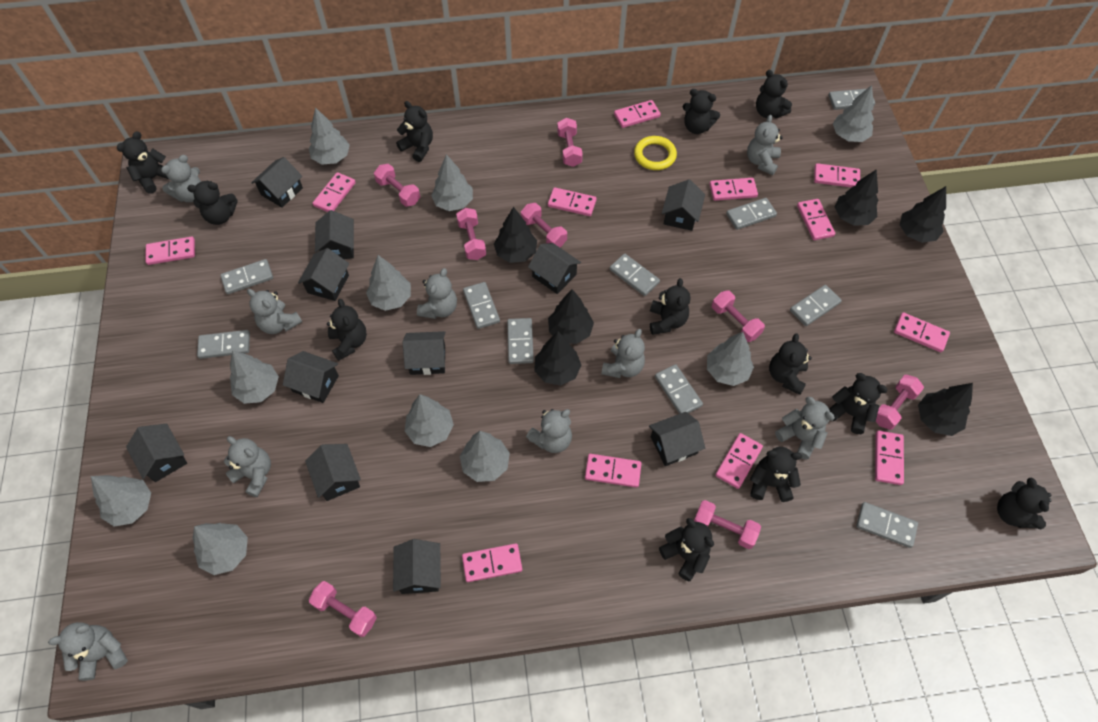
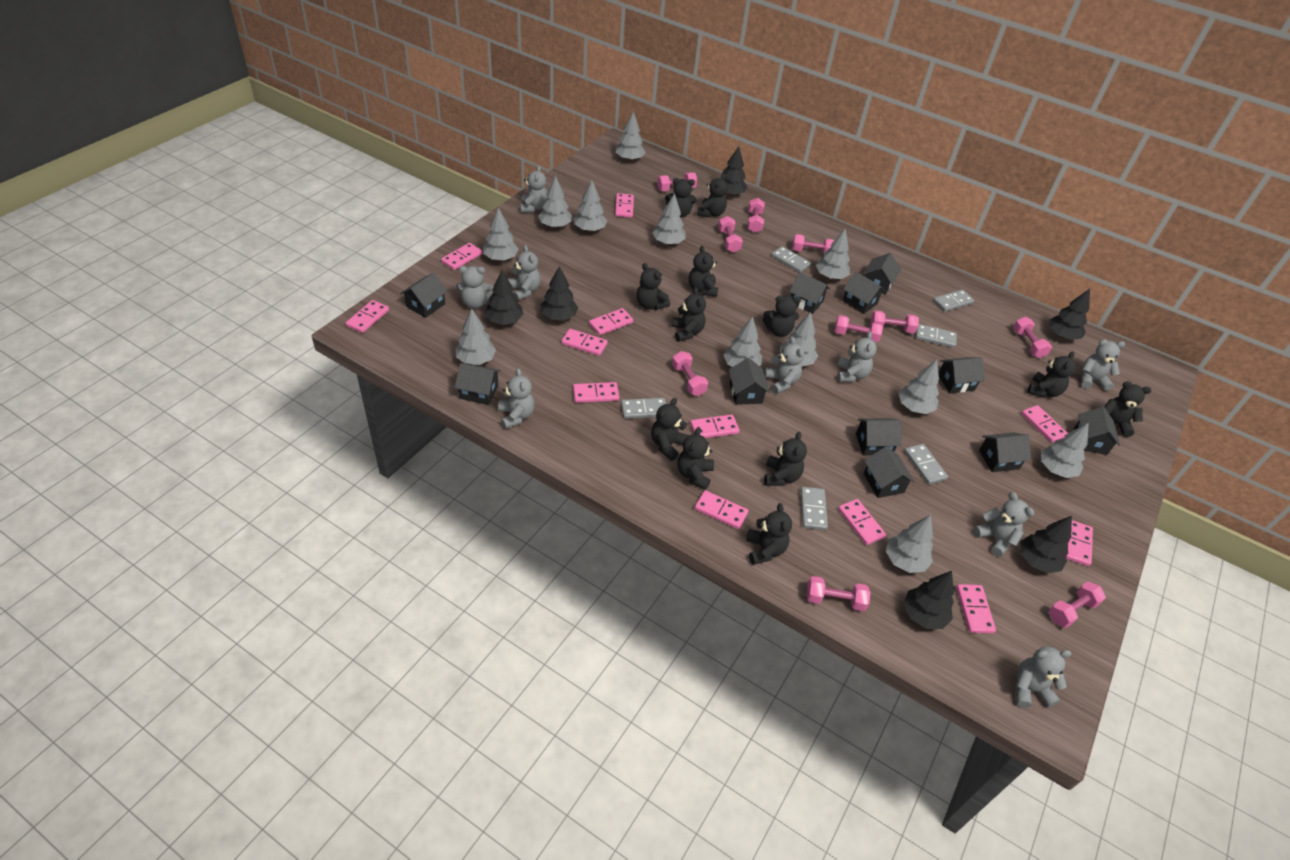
grey domino: [197,330,250,359] [220,259,273,294] [463,282,500,329] [507,318,534,364] [610,254,660,296] [655,364,703,414] [726,198,777,230] [790,285,842,326] [829,89,875,110] [856,502,918,548] = 10 -> [621,398,666,419] [771,246,811,273] [801,487,828,530] [904,444,948,485] [916,324,957,348] [933,290,974,312] = 6
grey tree: [91,475,151,526] [193,523,248,575] [230,350,279,404] [309,107,350,165] [366,255,411,311] [405,394,454,447] [431,154,473,211] [460,431,510,482] [707,332,754,386] [833,85,874,142] = 10 -> [456,308,496,365] [483,207,519,261] [538,176,572,228] [574,180,607,232] [615,112,646,161] [652,193,686,245] [723,316,762,367] [780,312,818,367] [816,228,850,279] [886,515,933,573] [899,359,939,414] [1041,422,1089,478] = 12
pink dumbbell: [309,581,377,637] [374,164,420,207] [456,208,486,260] [521,203,567,247] [557,118,583,167] [694,500,761,549] [712,290,765,342] [876,375,924,430] = 8 -> [657,172,697,191] [672,351,708,396] [718,216,743,253] [747,198,765,233] [792,234,834,254] [806,576,870,611] [835,315,883,342] [870,310,919,333] [1013,317,1052,358] [1049,581,1106,628] = 10
yellow ring: [634,136,677,170] = 1 -> none = 0

